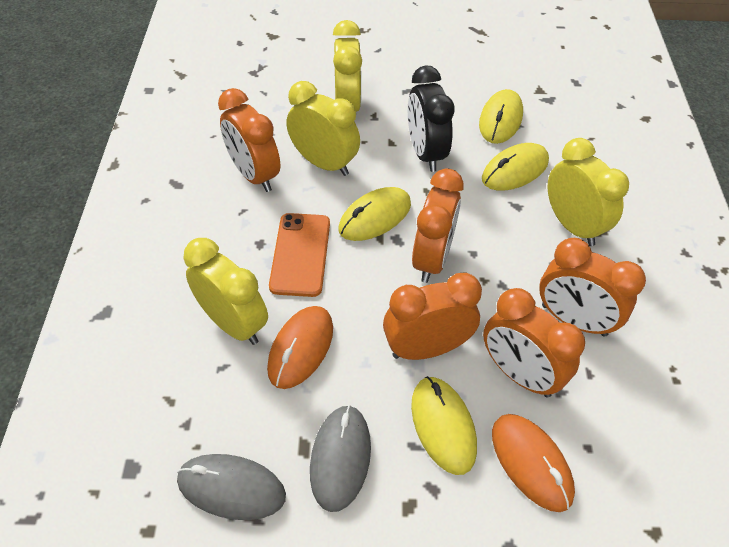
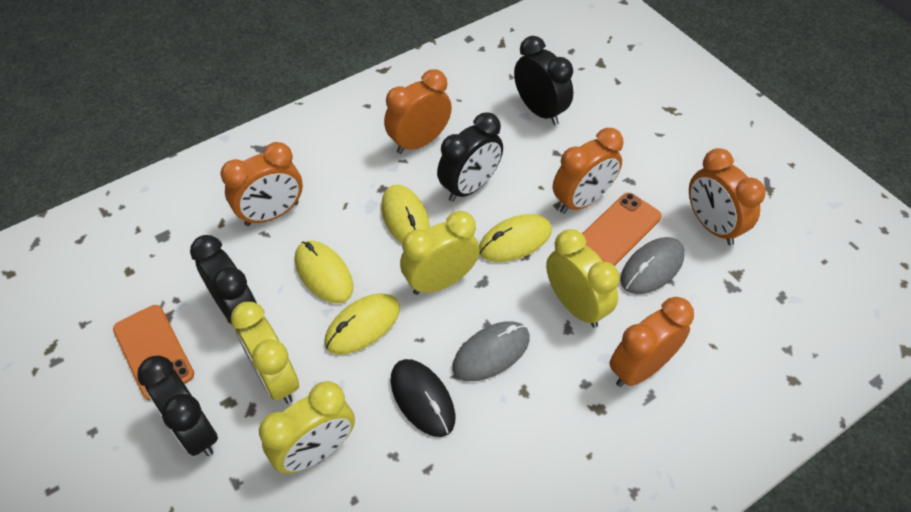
black clock: [408,65,455,172] = 1 -> [137,356,218,456] [190,235,257,325] [437,112,503,202] [514,36,573,125] = 4
black mouse: none = 0 -> [391,359,456,437] = 1
orange mouse: [267,306,333,389] [492,414,575,512] = 2 -> none = 0
orange phone: [269,213,330,297] = 1 -> [113,305,194,401] [582,193,662,266] = 2

